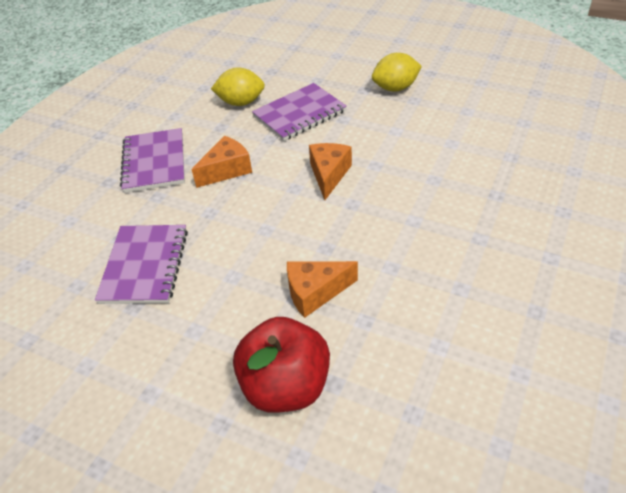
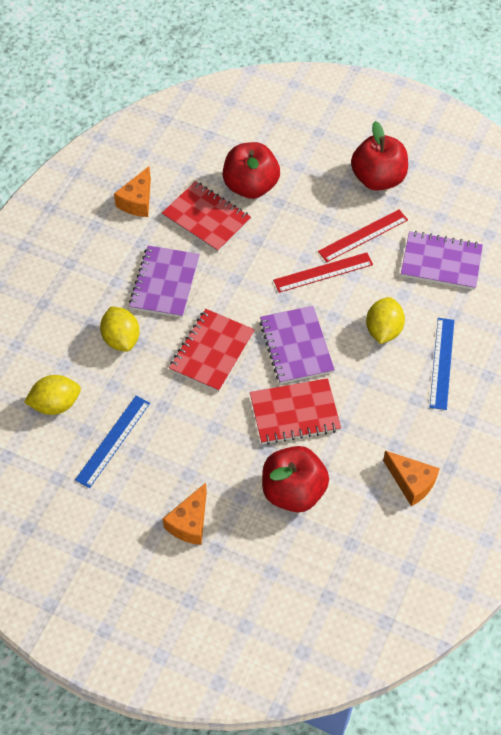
blue ruler: none = 0 -> [75,396,150,488] [430,318,454,410] = 2
red apple: [233,317,330,413] = 1 -> [223,142,280,199] [262,446,329,512] [351,121,408,191] = 3
red notebook: none = 0 -> [162,181,251,252] [169,309,255,392] [250,378,341,445] = 3
red ruler: none = 0 -> [273,252,373,293] [318,210,408,262] = 2
yellow lemon: [211,67,265,106] [372,53,422,91] = 2 -> [24,375,81,415] [100,307,139,352] [366,297,405,344] = 3

